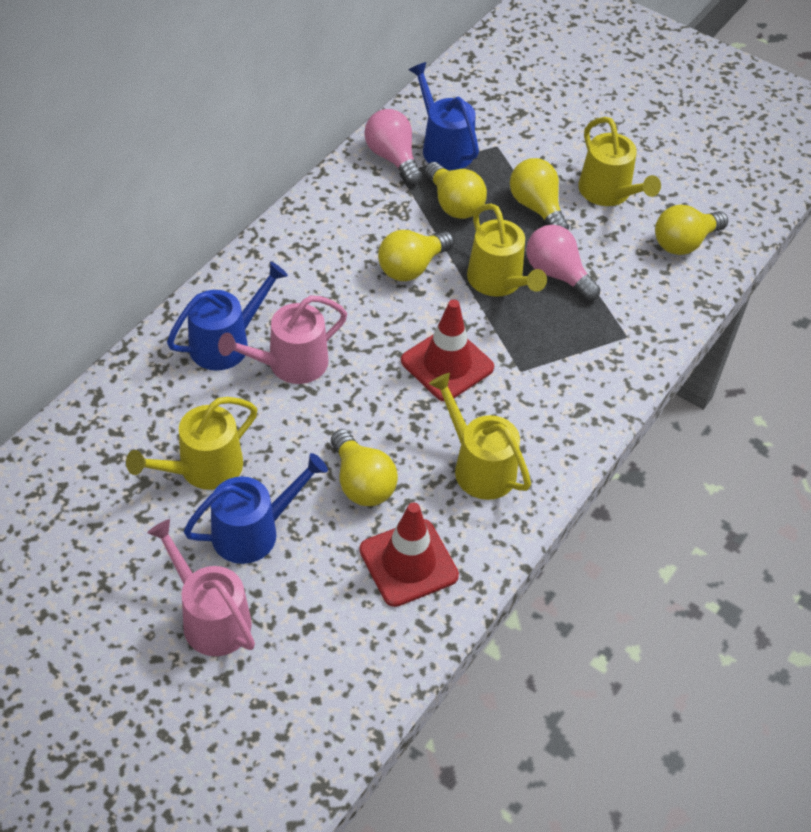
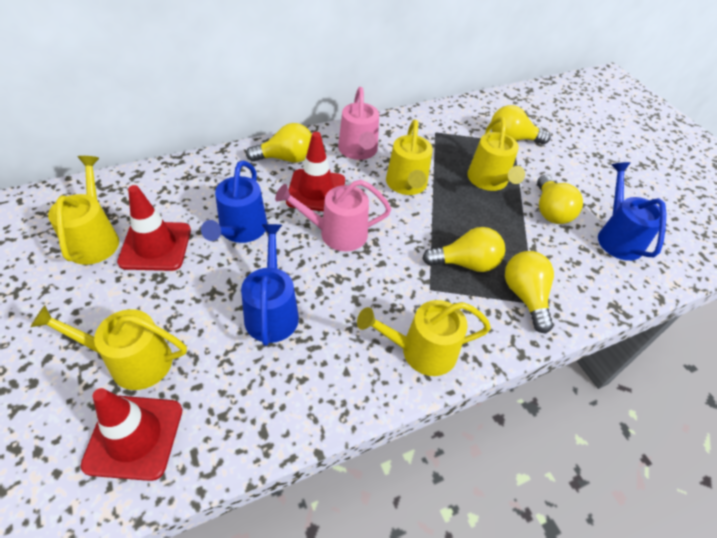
pink light bulb: [364,109,422,185] [526,225,600,301] = 2 -> none = 0
red traffic cone: [359,502,459,607] [401,299,494,402] = 2 -> [81,388,182,481] [117,185,191,271] [286,132,345,212] = 3
yellow watering can: [126,397,257,490] [429,373,531,500] [467,203,547,297] [578,117,661,206] = 4 -> [31,305,187,390] [48,156,119,265] [357,300,491,376] [386,119,433,195] [467,117,525,191] = 5

